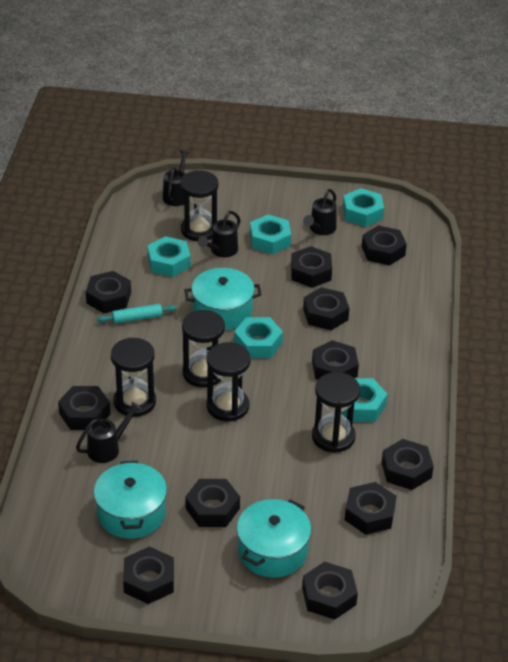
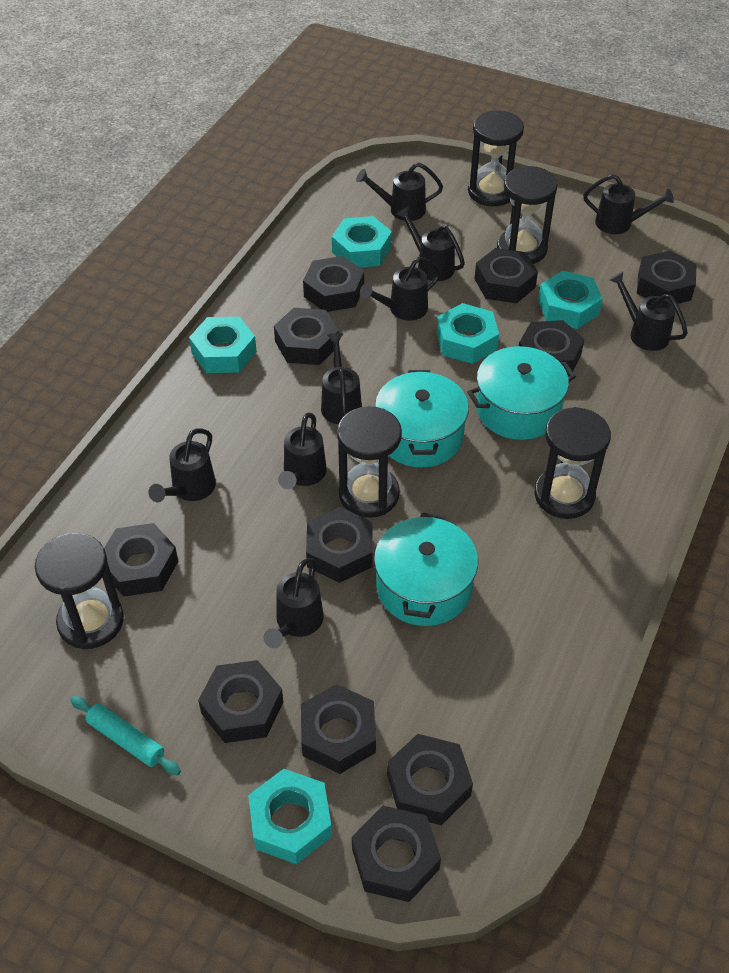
black watering can: [76,401,142,463] [163,150,190,206] [198,211,241,257] [303,189,337,235] = 4 -> [148,428,216,502] [263,558,324,648] [278,413,327,489] [321,333,362,424] [356,163,443,221] [360,257,441,320] [396,206,465,281] [583,174,674,234] [609,271,688,351] = 9

